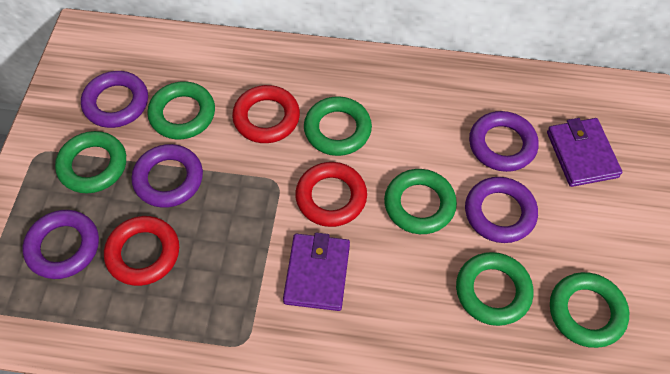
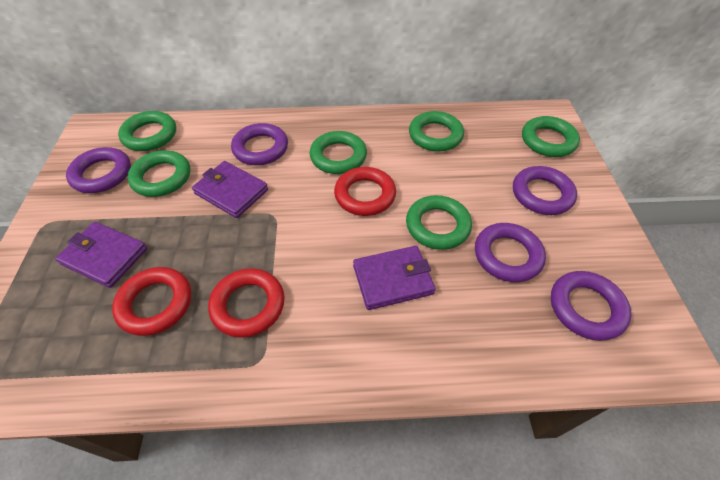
purple wallet: [283,233,350,311] [547,118,622,187] = 2 -> [55,222,147,288] [192,161,268,218] [353,246,436,310] = 3

